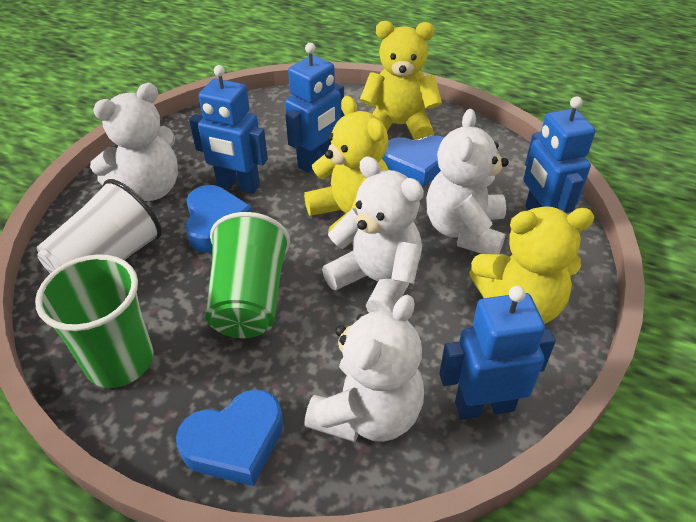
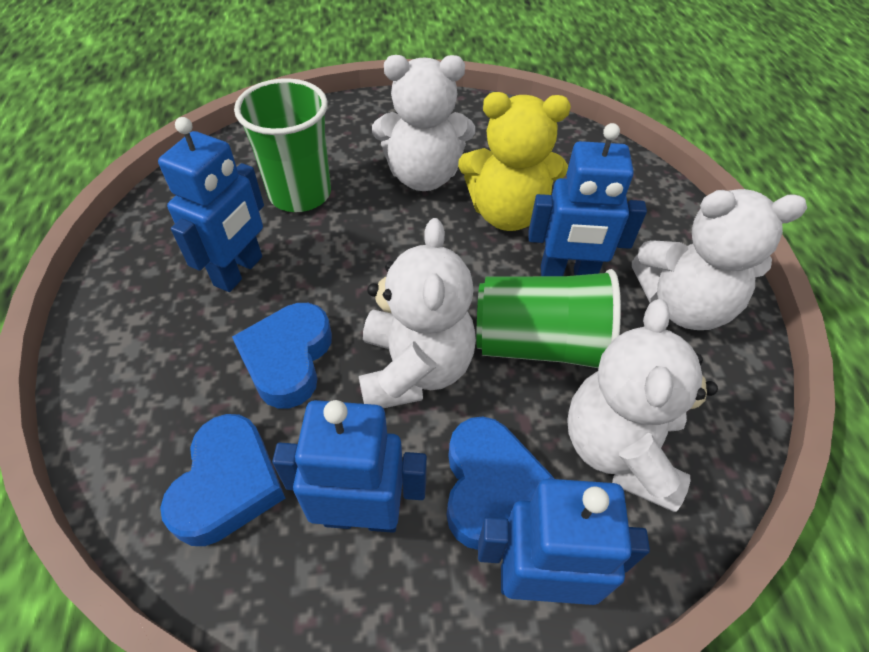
white cup: [37,179,162,274] = 1 -> none = 0
yellow teddy bear: [304,96,389,247] [360,21,442,140] [469,206,595,324] = 3 -> [458,92,571,231] = 1

